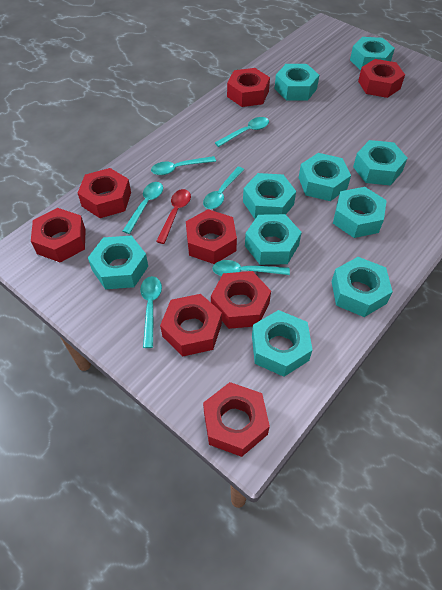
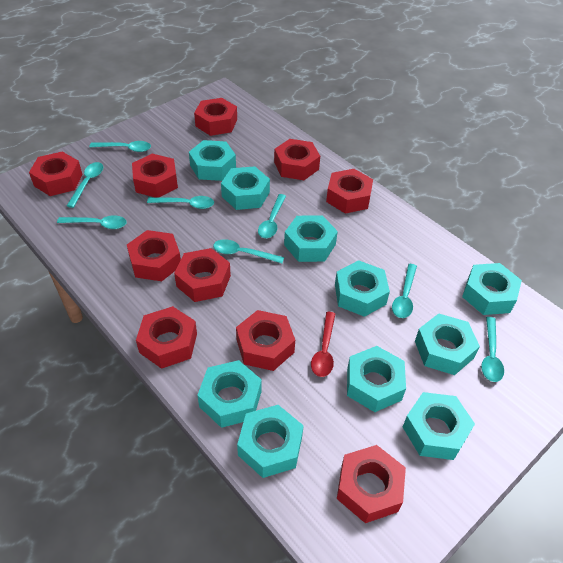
red nut: [31,208,86,263] [78,168,131,218] [160,294,222,356] [186,209,237,264] [203,382,270,457] [211,271,271,329] [227,68,270,107] [358,59,405,98] = 8 -> [29,152,83,196] [127,230,181,281] [132,154,178,197] [136,306,197,369] [174,248,231,302] [194,98,237,136] [236,310,295,371] [274,139,320,180] [326,169,373,214] [337,445,406,523] = 10
turquoise spoon: [123,182,163,234] [140,276,162,348] [151,156,216,175] [203,167,244,209] [212,260,290,276] [215,117,269,147] = 6 -> [57,215,127,229] [67,162,103,208] [89,141,151,152] [147,196,214,209] [213,239,284,263] [258,194,286,238] [392,264,417,318] [481,317,504,382] = 8

